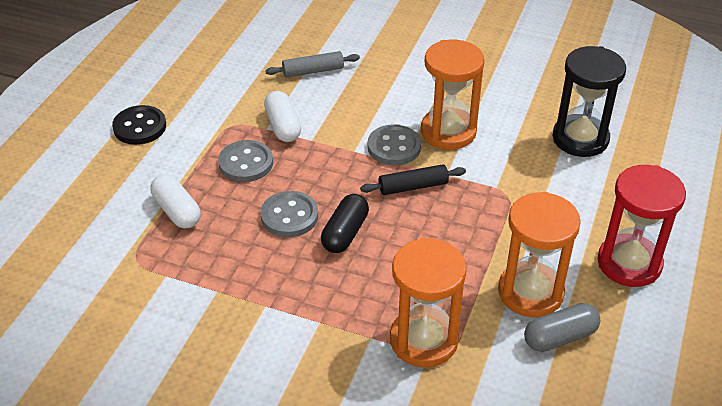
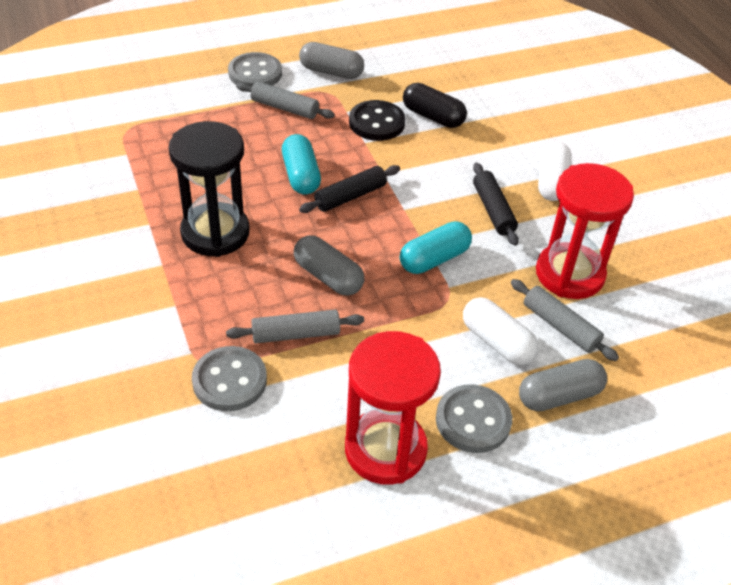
black rolling pin: [360,164,466,195] = 1 -> [299,165,400,213] [473,163,519,246] = 2
grey capsule: [524,303,601,352] = 1 -> [294,235,364,296] [299,42,364,79] [519,359,607,411] = 3
grey rolling pin: [265,51,360,78] = 1 -> [226,310,364,343] [236,81,335,119] [511,279,619,361] = 3
orange hourglass: [390,238,467,367] [421,40,484,150] [498,192,581,317] = 3 -> none = 0
red hourglass: [598,165,686,287] = 1 -> [345,331,441,485] [536,163,634,299] = 2
turquoise capsule: none = 0 -> [282,134,321,194] [400,221,472,274] = 2

